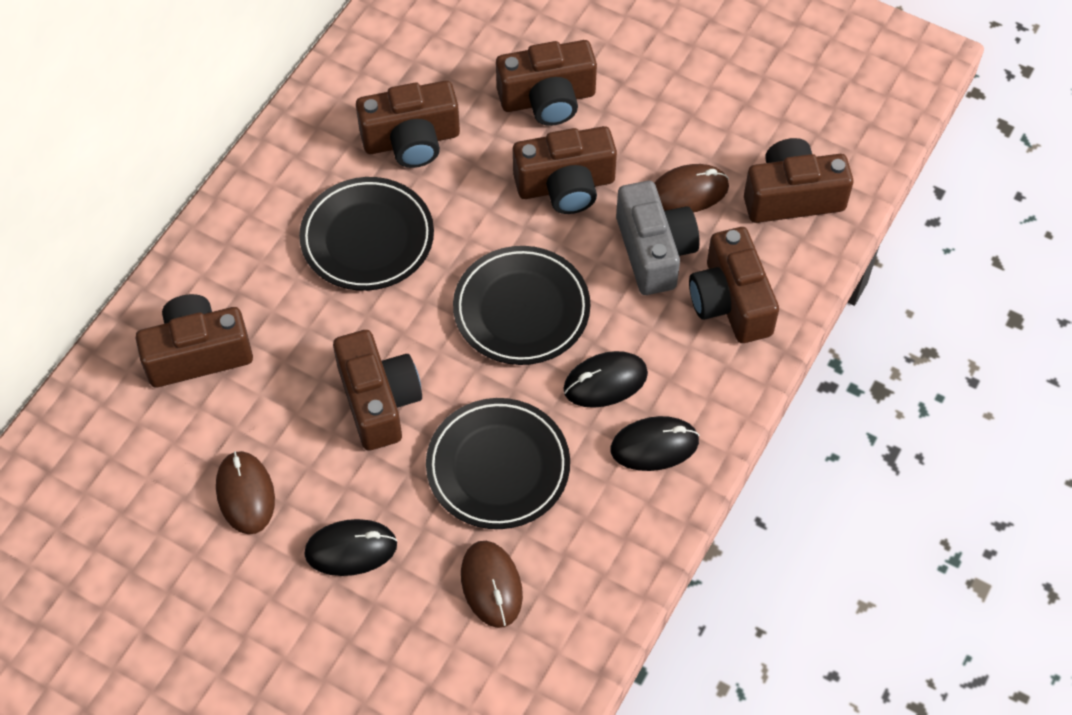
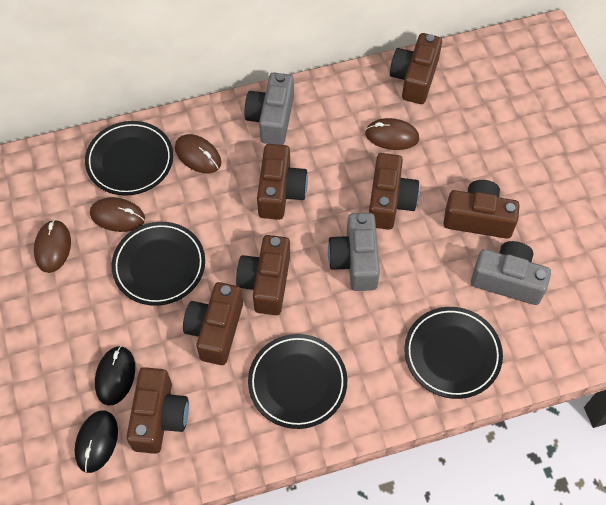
black mouse: [304,519,397,576] [563,351,648,408] [611,416,699,471] = 3 -> [75,410,118,473] [95,346,135,405] = 2
black plate: [299,177,434,291] [426,398,570,529] [453,246,590,365] = 3 -> [85,121,173,196] [112,222,205,306] [248,334,347,429] [404,307,503,399] = 4
brown mouse: [216,451,275,534] [461,541,523,628] [655,164,729,212] = 3 -> [34,220,71,273] [90,197,145,232] [175,134,221,173] [365,118,419,150] = 4
grey camera: [616,181,700,295] = 1 -> [244,73,294,145] [328,213,380,291] [471,241,551,305] = 3

